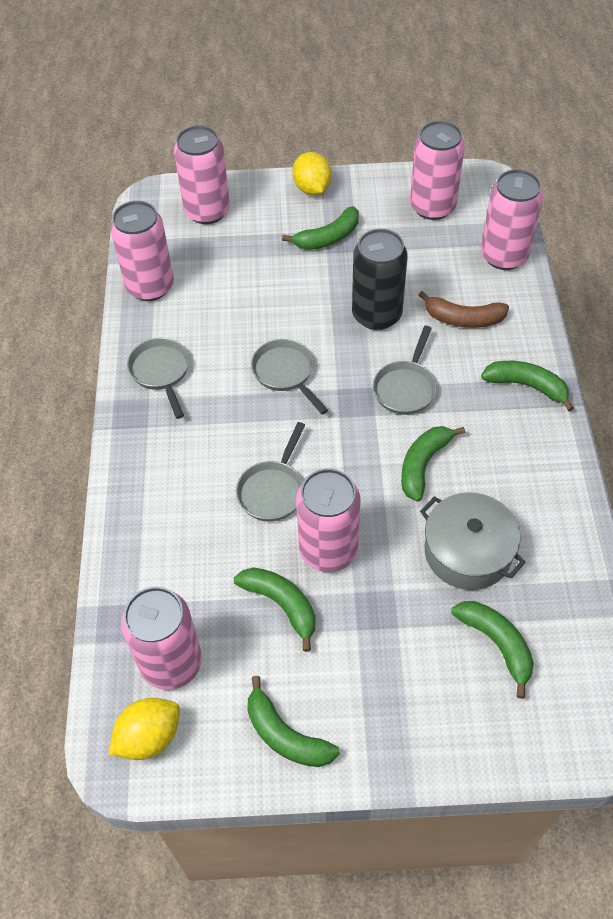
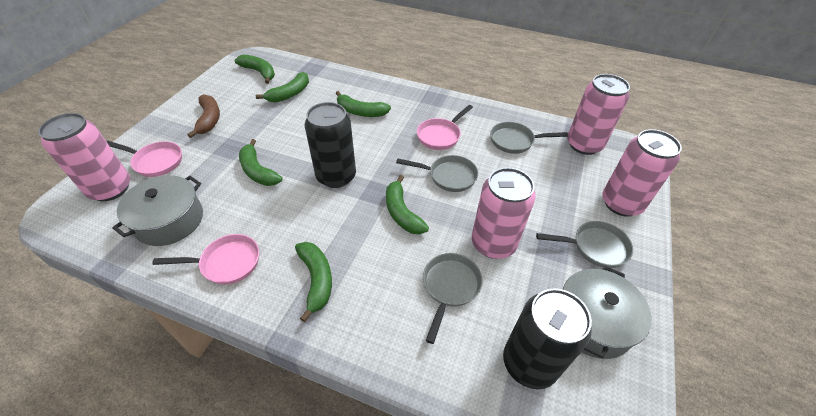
black can: [352,229,408,330] = 1 -> [305,102,356,188] [503,288,592,389] = 2
grey pot: [420,492,526,590] = 1 -> [112,175,203,246] [563,266,652,359] = 2
pink can: [110,201,174,301] [121,587,202,690] [174,125,230,224] [296,468,361,572] [410,121,465,220] [481,169,543,270] = 6 -> [38,113,130,201] [472,167,536,259] [567,74,630,155] [602,129,682,217] = 4
pink pan: none = 0 -> [106,141,182,177] [152,234,259,285] [417,105,473,150] = 3
yellow lemon: [109,698,180,760] [292,152,332,195] = 2 -> none = 0

